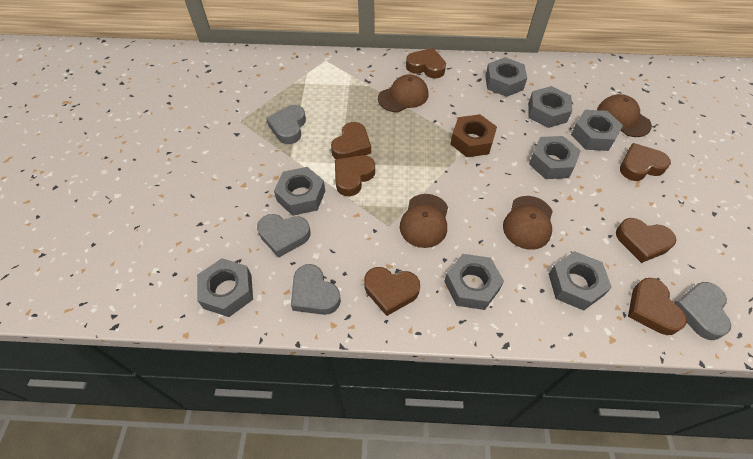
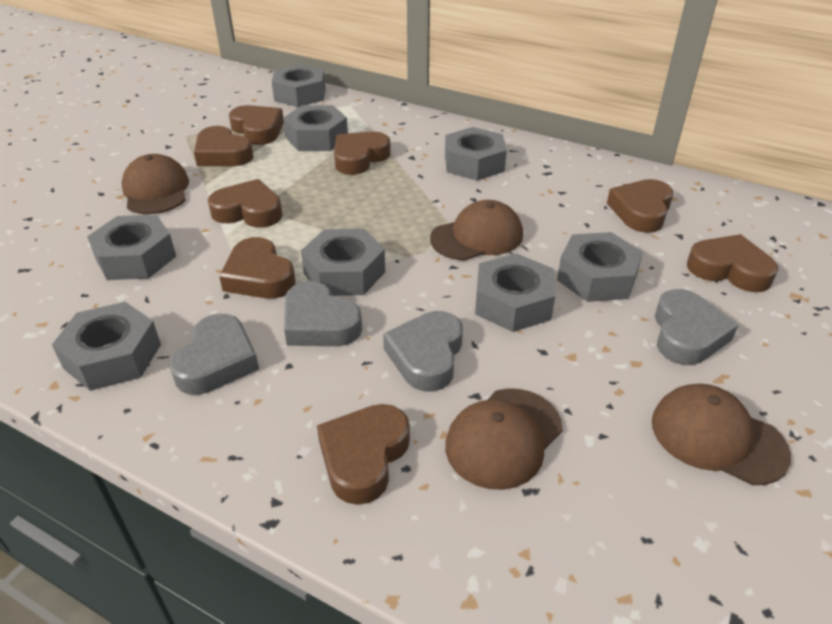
brown heart: [331,122,371,159] [335,155,375,196] [364,267,420,316] [406,48,446,79] [616,218,676,263] [620,143,671,181] [628,278,687,335] = 7 -> [194,126,254,166] [208,179,283,228] [219,237,296,299] [229,105,284,145] [317,404,410,505] [334,132,391,175] [607,179,673,233] [687,234,779,292] = 8
brown nut: [450,114,497,157] = 1 -> none = 0

